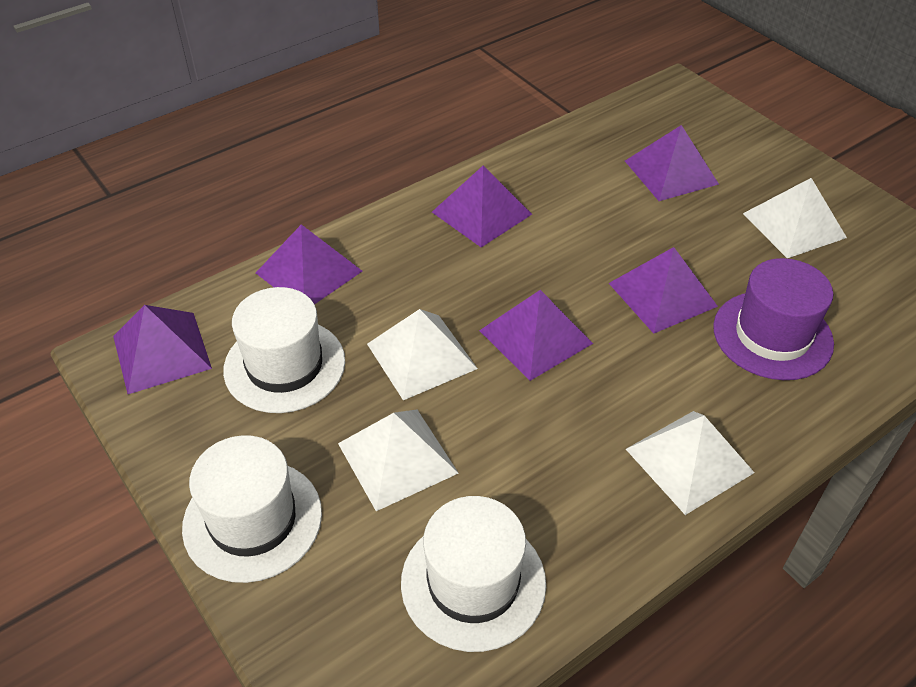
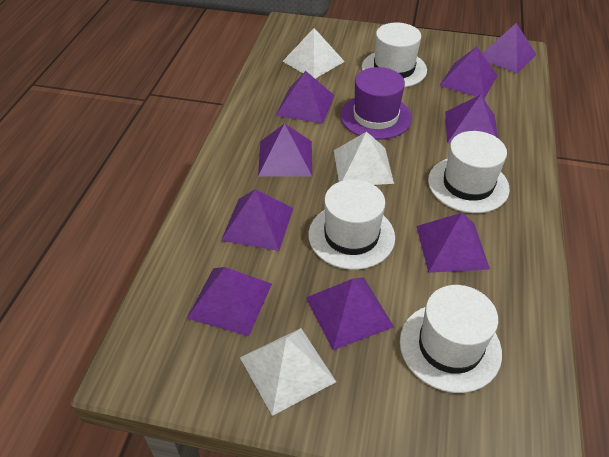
purple pyramid: [113,305,212,394] [256,224,362,304] [432,166,532,247] [479,290,593,381] [609,247,718,334] [625,125,719,201] = 6 -> [186,267,272,336] [221,189,293,251] [258,123,312,176] [276,71,335,124] [306,277,394,350] [416,213,490,273] [439,47,498,99] [445,94,498,144] [482,23,537,74] = 9
white hat: [182,435,322,583] [223,287,345,413] [401,496,546,652] = 3 -> [308,179,395,270] [362,23,427,87] [400,285,502,393] [428,131,510,213] = 4
white pyramid: [338,410,459,511] [367,309,478,400] [626,411,755,515] [743,178,847,258] = 4 -> [240,328,336,416] [283,28,345,79] [334,132,394,185] = 3

